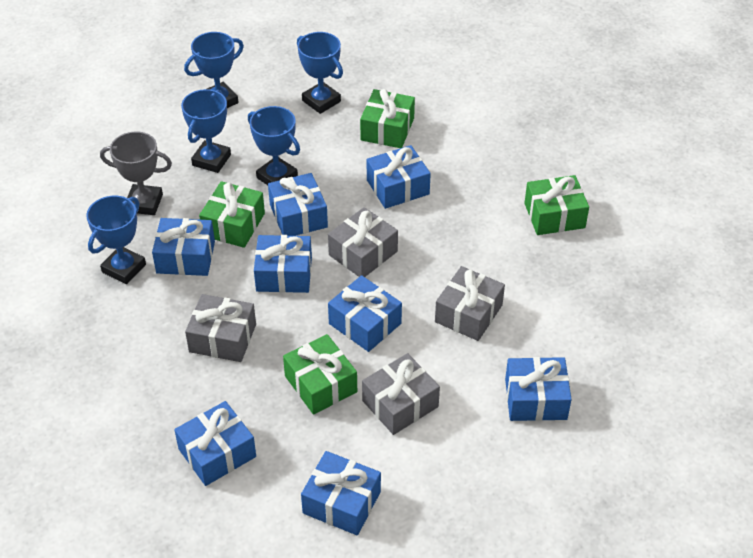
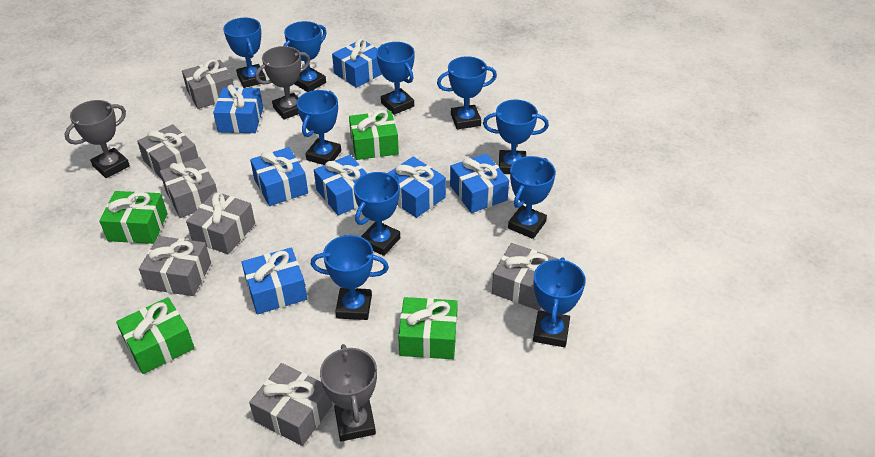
blue gift: [152,218,215,276] [174,401,256,486] [254,235,312,293] [268,173,328,236] [301,451,381,535] [328,275,402,352] [367,145,431,209] [505,357,572,421] = 8 -> [213,85,263,133] [242,248,307,314] [250,147,308,206] [314,155,368,216] [332,38,382,88] [388,156,446,218] [450,154,509,213] = 7
blue trophy: [86,196,146,284] [181,89,231,173] [184,32,244,108] [248,106,300,185] [297,32,343,114] = 5 -> [223,17,266,88] [283,21,327,92] [297,90,341,165] [310,235,389,320] [354,172,400,256] [376,42,415,115] [437,56,497,129] [483,100,549,174] [508,156,556,239] [533,257,586,347] = 10
grey gift: [185,294,256,362] [328,207,398,277] [362,353,440,435] [435,266,505,341] = 4 -> [137,124,199,179] [139,236,211,296] [160,157,217,218] [182,59,234,109] [186,191,255,254] [249,363,332,446] [492,243,558,310] = 7
grey trophy: [100,132,172,215] = 1 -> [64,100,130,178] [255,46,310,120] [320,344,377,442] = 3

